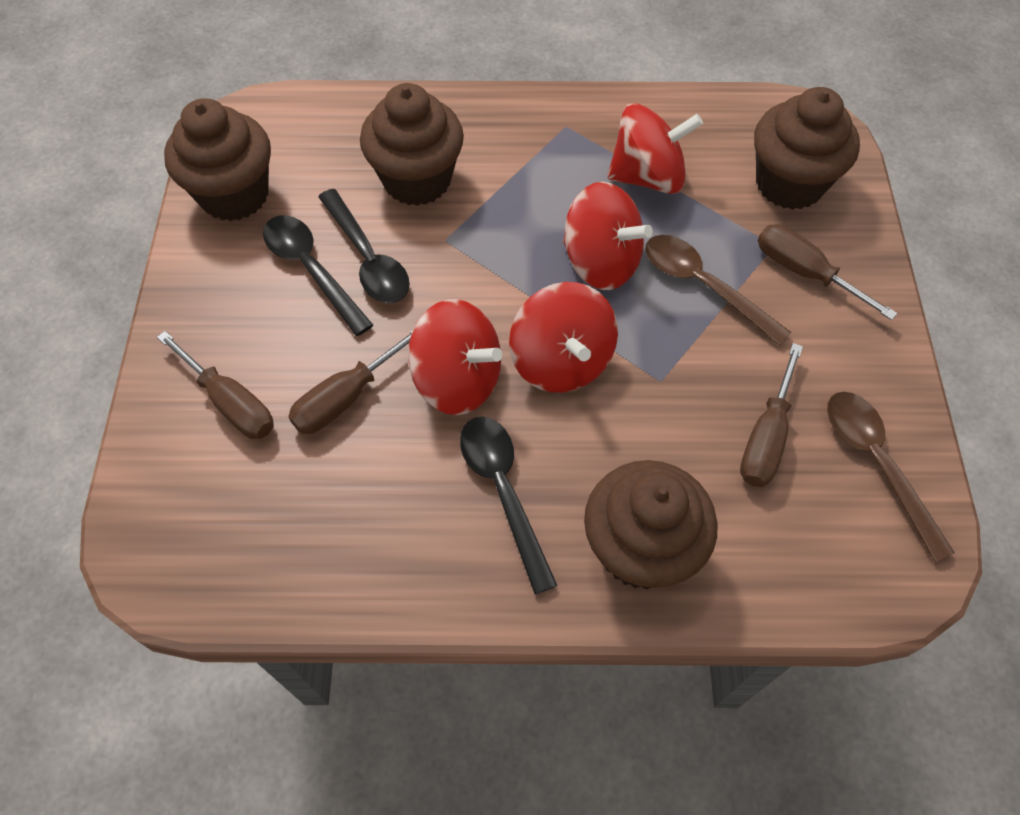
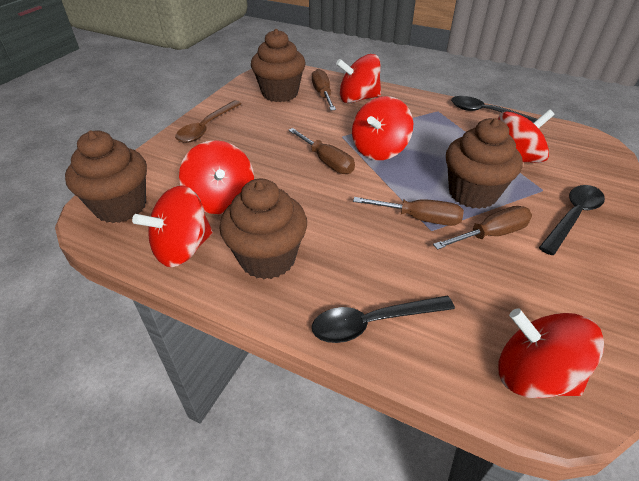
brown spoon: [645,235,792,346] [827,392,955,562] = 2 -> [175,100,242,143] = 1
red spinning top: [408,299,502,415] [509,282,618,393] [563,182,653,290] [607,103,703,194] = 4 -> [132,185,213,267] [179,140,254,214] [336,54,381,103] [352,96,413,160] [498,109,555,163] [498,309,604,398] = 6

